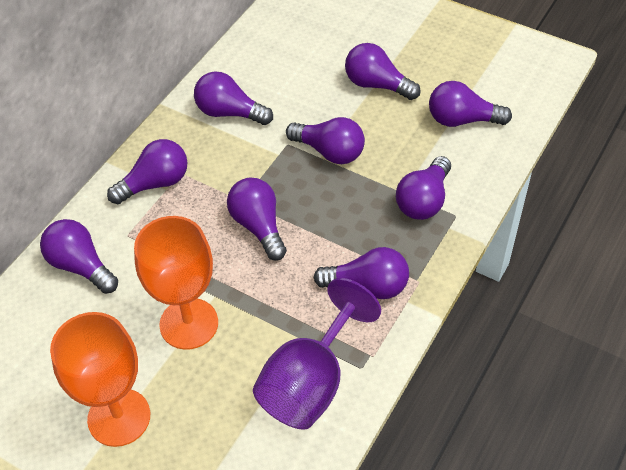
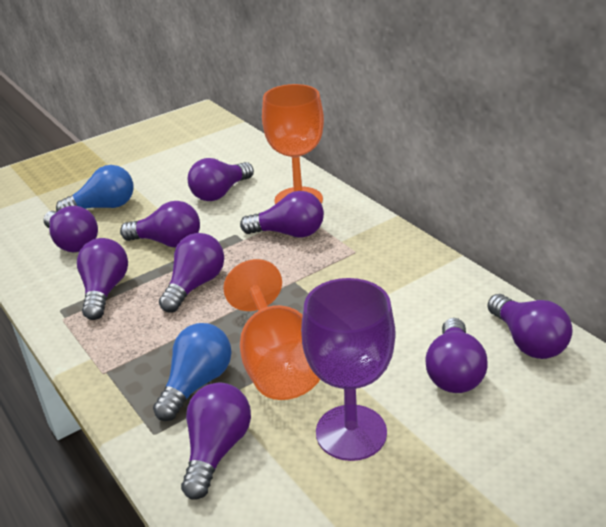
blue light bulb: none = 0 -> [56,165,134,212] [153,323,232,421] = 2

